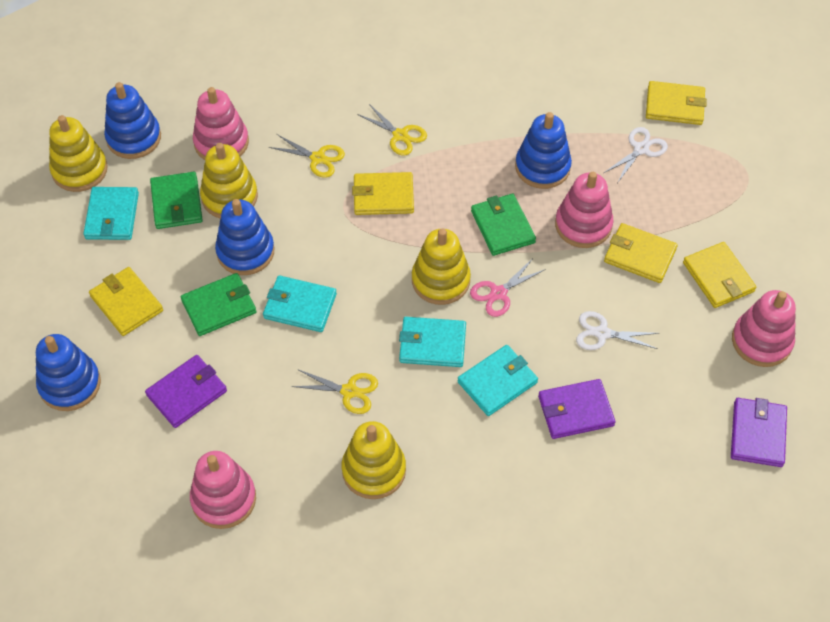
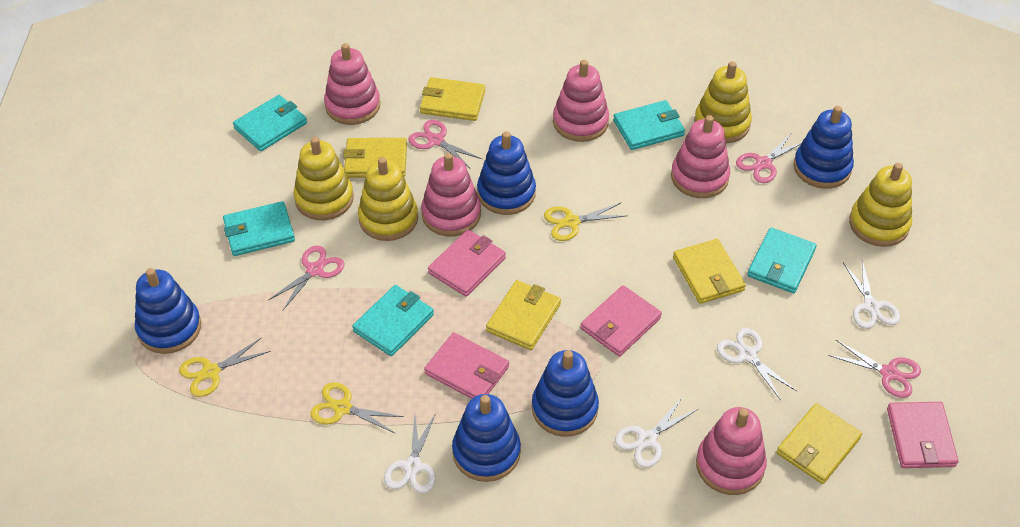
blue stacking toy: [36,334,101,411] [104,82,161,159] [215,199,274,275] [515,112,572,189] = 4 -> [135,268,201,354] [452,394,521,482] [477,131,536,215] [532,350,599,437] [793,106,854,189] = 5
green wallet: [150,172,203,229] [181,273,256,336] [471,194,536,256] = 3 -> none = 0
pink scissors: [470,258,546,317] = 1 -> [268,245,344,311] [408,120,482,169] [736,132,802,183] [828,340,921,398] = 4
pink stacking toy: [190,451,256,529] [193,87,249,160] [555,172,614,248] [732,290,796,367] = 4 -> [324,43,380,125] [421,153,481,237] [553,60,609,142] [671,115,730,198] [696,407,767,495] = 5
pink wallet: none = 0 -> [424,332,509,399] [428,230,506,297] [581,285,662,356] [887,402,959,468] = 4
purple wallet: [145,355,227,428] [538,379,616,439] [731,398,787,467] = 3 -> none = 0
turquoise wallet: [83,187,139,240] [263,275,337,332] [399,317,466,367] [457,345,538,416] = 4 -> [223,201,295,256] [233,95,307,151] [352,285,434,356] [613,100,685,150] [747,228,816,293] = 5
white scissors: [576,311,659,350] [604,127,668,183] = 2 -> [384,413,436,493] [615,396,698,467] [717,328,797,400] [843,260,900,329] = 4

